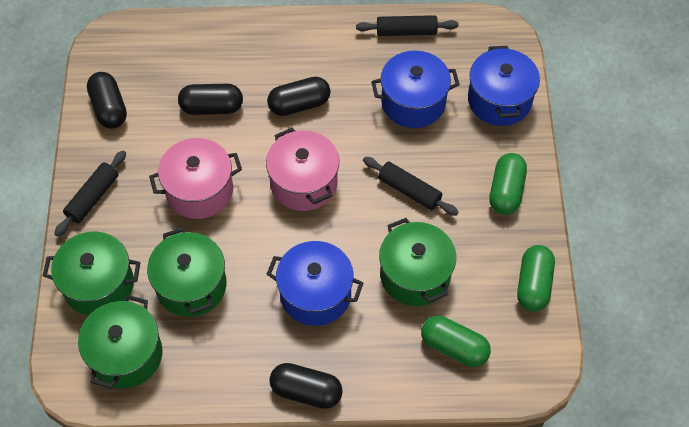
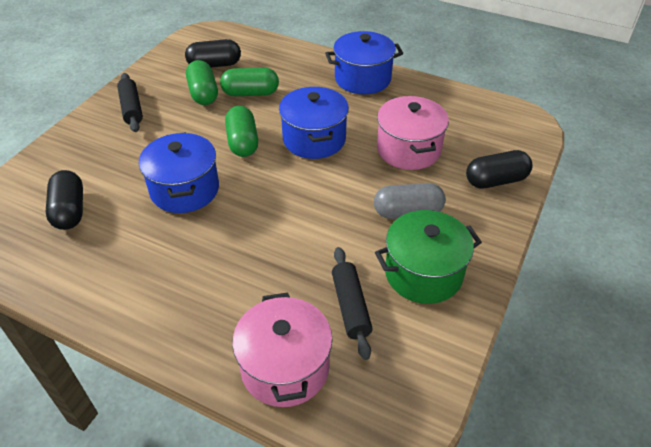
black capsule: [87,72,127,129] [178,84,243,115] [267,77,331,116] [269,363,343,409] = 4 -> [46,170,83,230] [185,39,241,68] [466,150,532,189] = 3
black rolling pin: [54,151,126,237] [356,15,458,36] [363,157,458,216] = 3 -> [117,73,143,132] [332,247,372,360] = 2
green pot: [43,231,140,316] [78,295,163,389] [147,227,227,317] [379,218,456,306] = 4 -> [375,210,482,304] = 1
grey capsule: none = 0 -> [374,183,446,219] = 1

